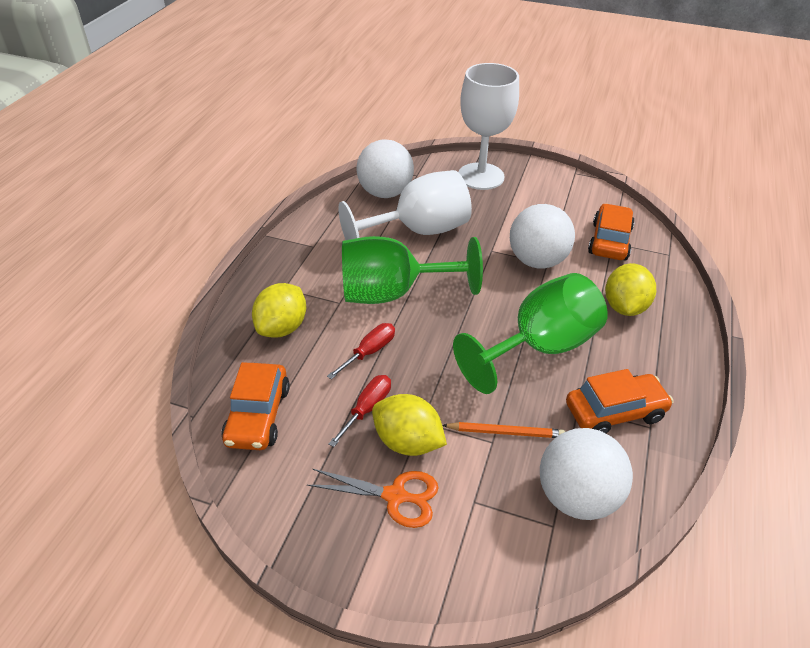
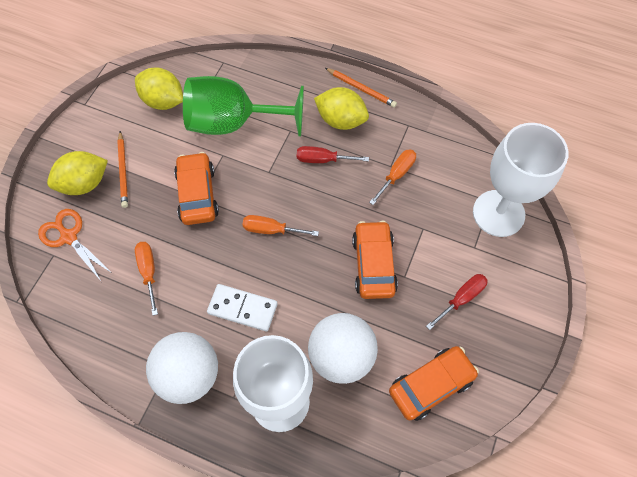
green goblet: [342,236,483,304] [453,273,608,394] = 2 -> [183,76,304,137] = 1
orange pencil: [442,422,565,438] = 1 -> [117,131,128,208] [325,68,397,108] = 2
orange screwdriver: none = 0 -> [135,242,158,316] [243,215,319,236] [369,149,416,205] = 3
white ball: [356,139,414,198] [510,204,575,268] [540,428,633,520] = 3 -> [146,332,218,404] [308,313,378,384] = 2
white domino: none = 0 -> [207,284,278,331] = 1

